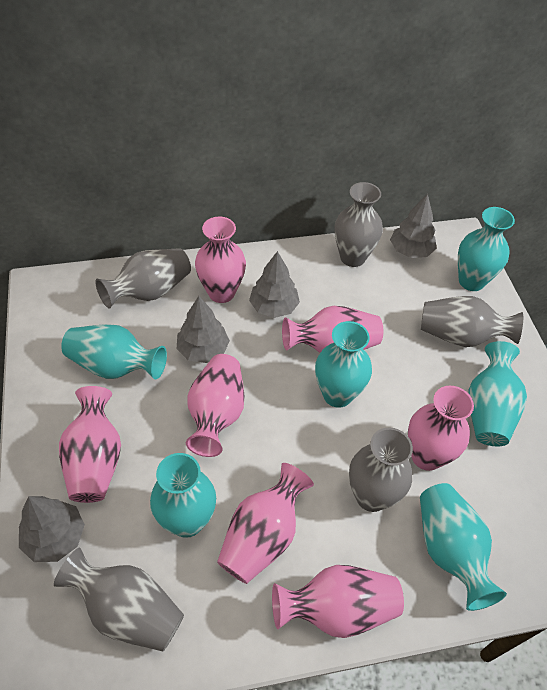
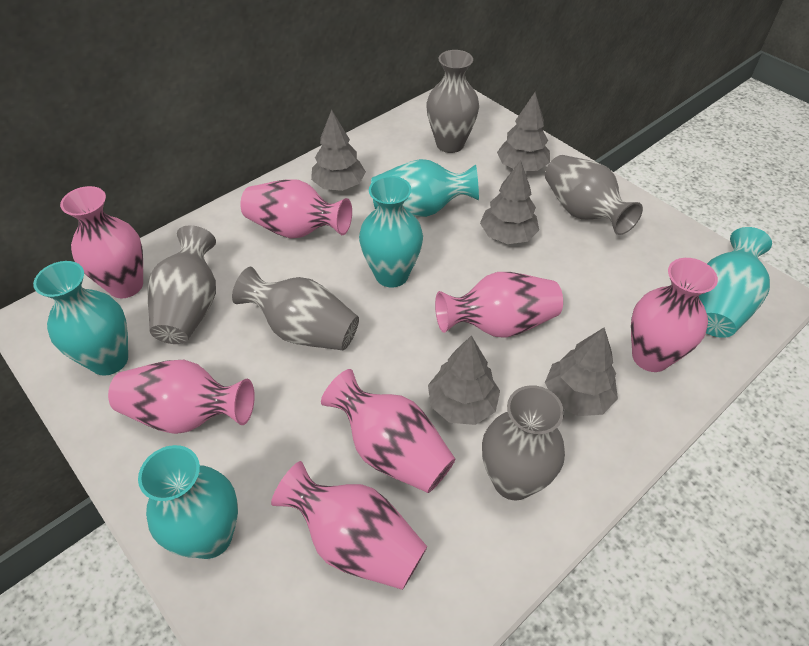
grey tree: [19,496,85,562] [177,296,230,363] [249,251,300,318] [390,194,437,258] = 4 -> [311,110,366,191] [428,336,500,425] [480,160,539,244] [497,92,550,171] [545,327,618,416] = 5
turquoise vase: [61,324,167,379] [150,453,216,538] [315,321,372,408] [420,483,507,611] [458,207,515,291] [468,341,527,446] = 6 -> [33,261,128,376] [138,445,238,559] [359,176,423,288] [371,159,479,217] [699,227,772,338] = 5

